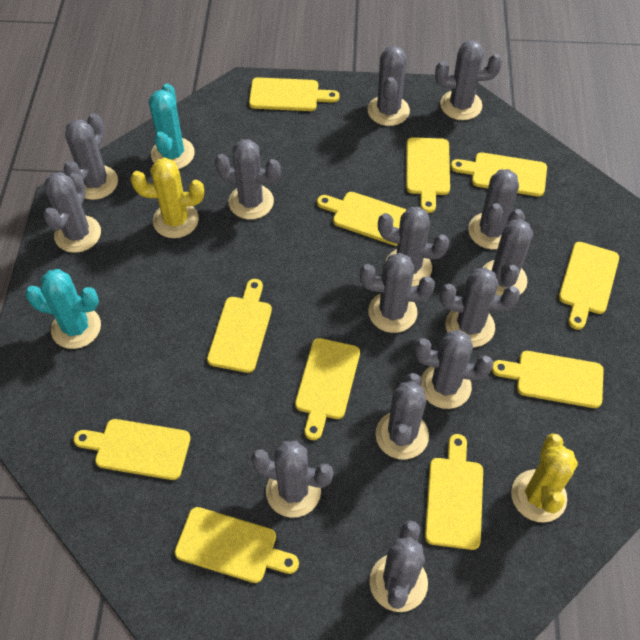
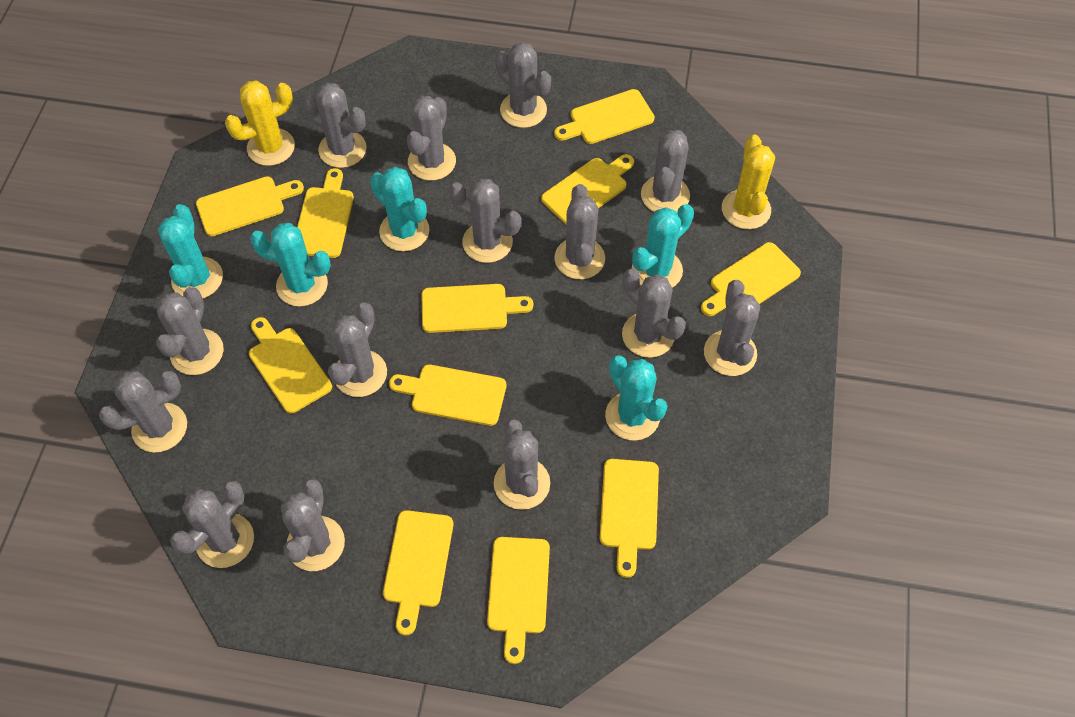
turquoise cactus: [25,269,101,349] [149,83,195,169] = 2 -> [158,204,223,298] [250,223,331,307] [370,167,430,251] [605,355,668,441] [632,204,694,288] = 5

